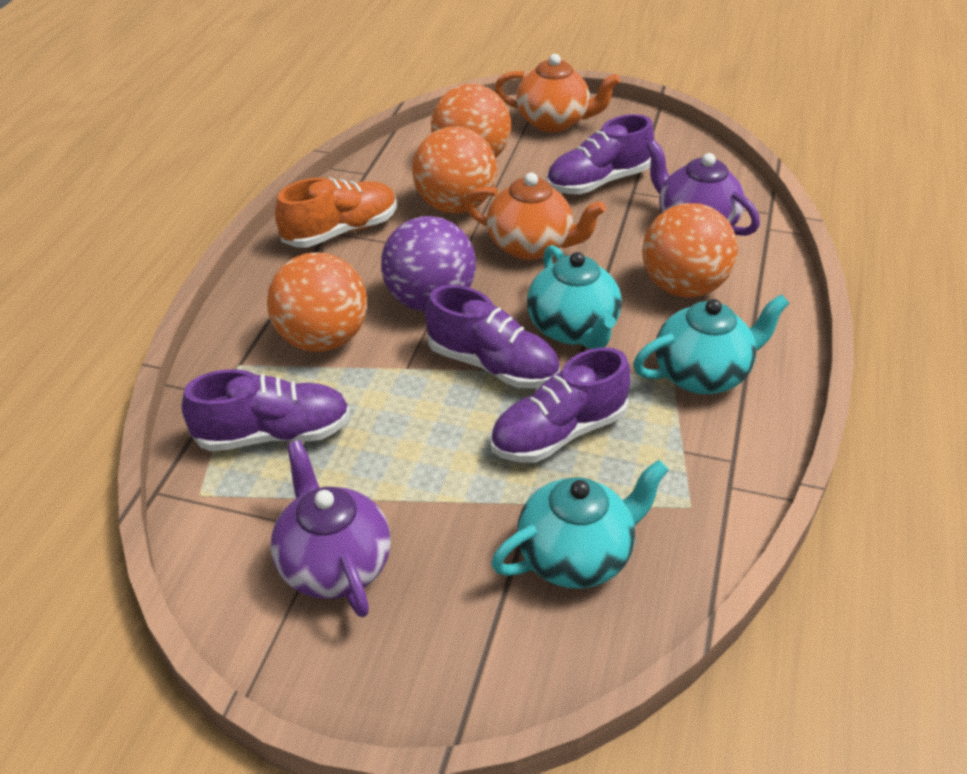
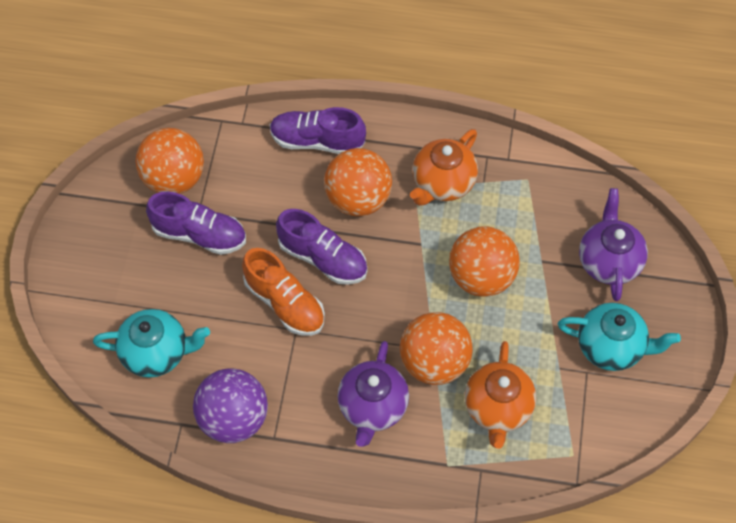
purple shoe: [182,369,350,451] [425,285,560,388] [490,347,631,463] [546,114,654,194] = 4 -> [146,192,246,255] [270,107,366,154] [276,209,367,285] = 3
turquoise teapot: [491,460,669,589] [527,245,622,349] [633,294,790,394] = 3 -> [93,309,210,378] [558,303,681,371] = 2

